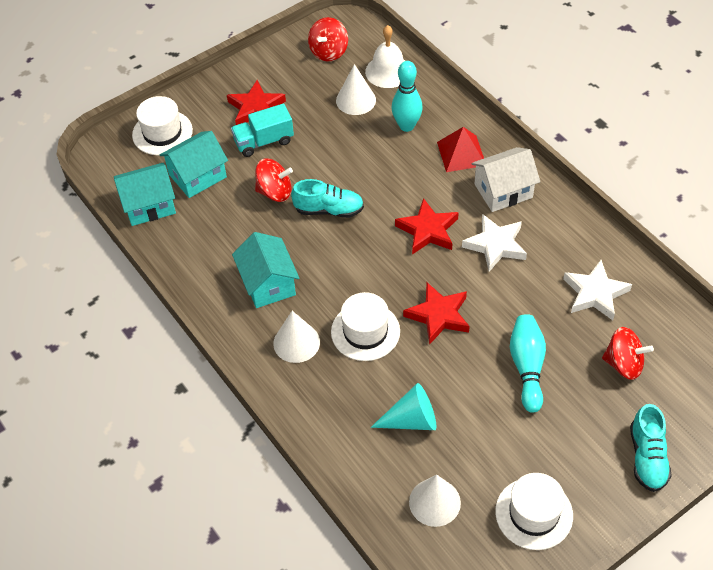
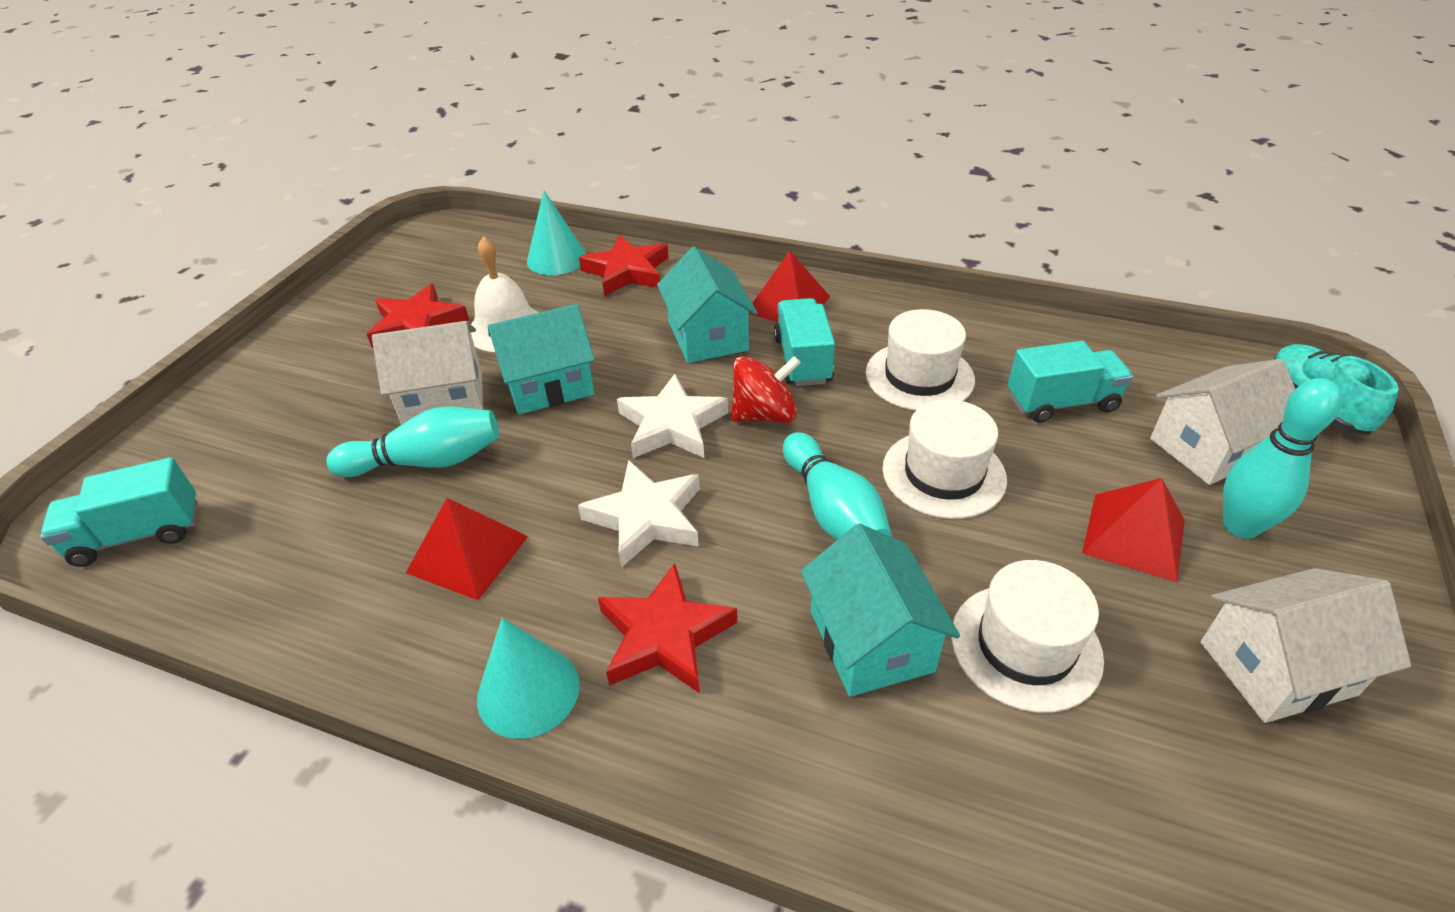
red pyramid: [437,127,484,172] = 1 -> [406,498,528,600] [749,251,830,322] [1082,478,1185,582] = 3
red spinning top: [255,158,293,202] [308,17,348,61] [602,327,654,380] = 3 -> [731,356,801,423] = 1
turquoise bowling pin: [391,61,423,132] [510,314,546,413] = 2 -> [326,406,499,477] [783,432,892,540] [1223,378,1342,539] = 3
turquoise cone: [371,383,436,430] = 1 -> [477,618,580,739] [527,191,586,275] = 2
turquoise shoe: [291,179,364,218] [630,404,672,492] = 2 -> [1274,344,1399,435] = 1
turquoise truck: [231,103,294,157] = 1 -> [40,457,198,567] [774,298,835,386] [1008,341,1133,423] = 3
white cone: [273,311,320,363] [336,64,376,115] [409,475,461,527] = 3 -> none = 0
white house: [471,147,540,212] = 1 -> [372,321,483,425] [1150,359,1295,485] [1201,568,1411,723] = 3

